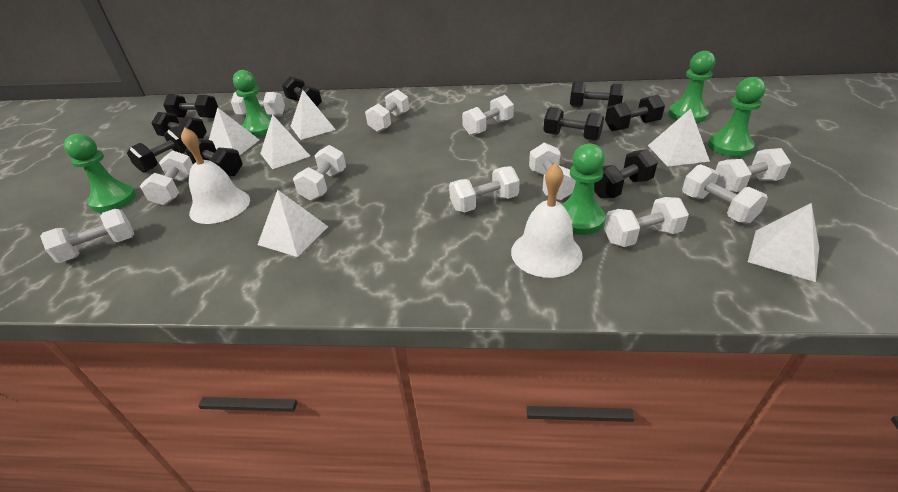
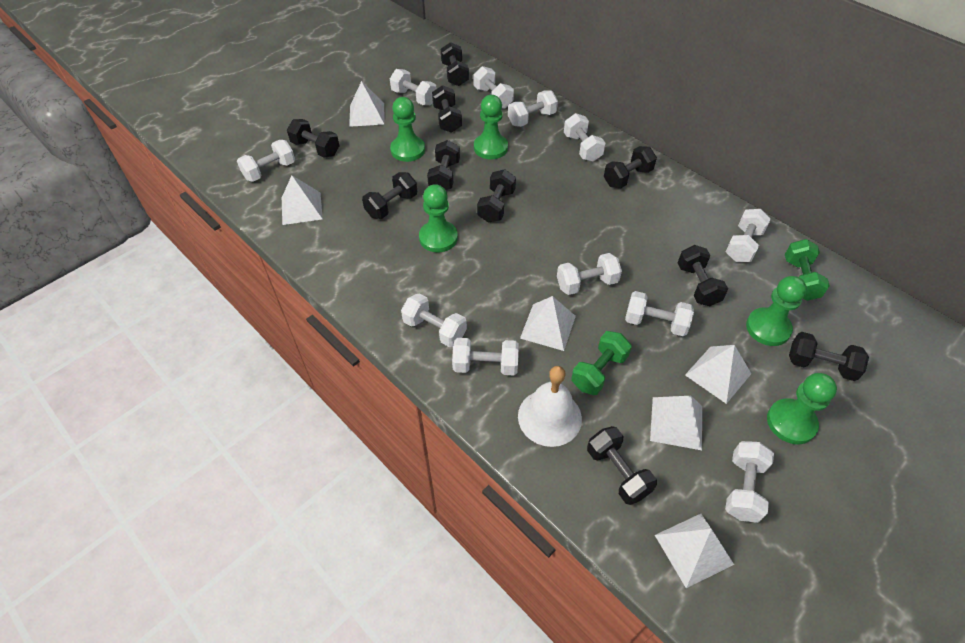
black dumbbell: [127,126,187,173] [151,112,207,139] [163,94,218,118] [185,138,243,176] [282,76,322,107] [543,107,604,141] [570,81,624,108] [594,149,658,198] [605,95,665,131] = 9 -> [287,119,340,158] [362,172,417,219] [427,140,460,190] [432,85,462,133] [441,42,469,86] [477,169,516,223] [587,426,657,505] [604,146,657,188] [678,245,728,306] [789,332,869,381] = 10
green dumbbell: none = 0 -> [571,331,632,395] [785,239,830,301] = 2
white bell: [181,127,250,224] [511,163,583,278] = 2 -> [518,366,582,447] = 1

